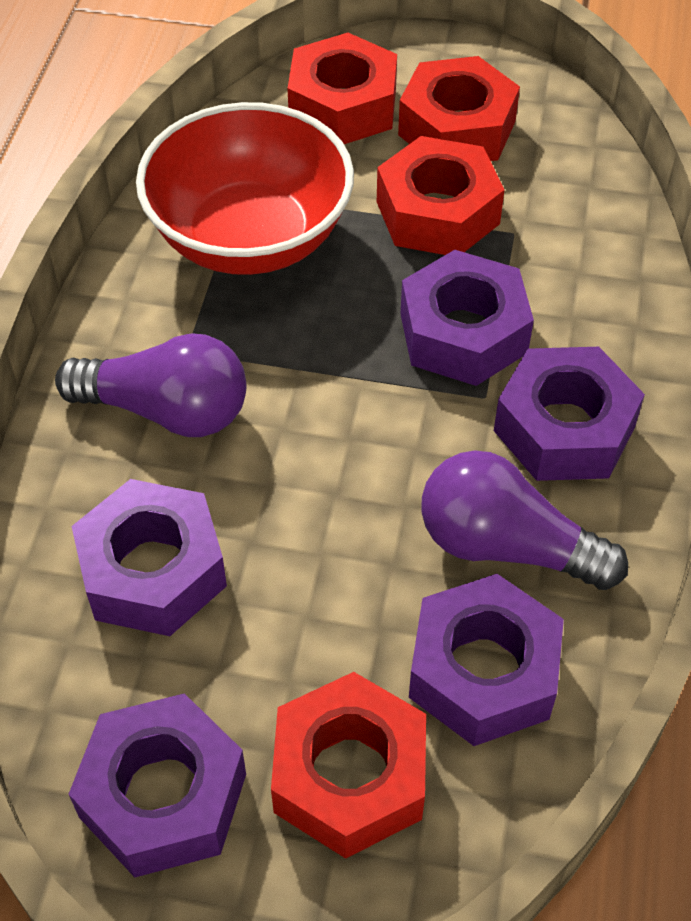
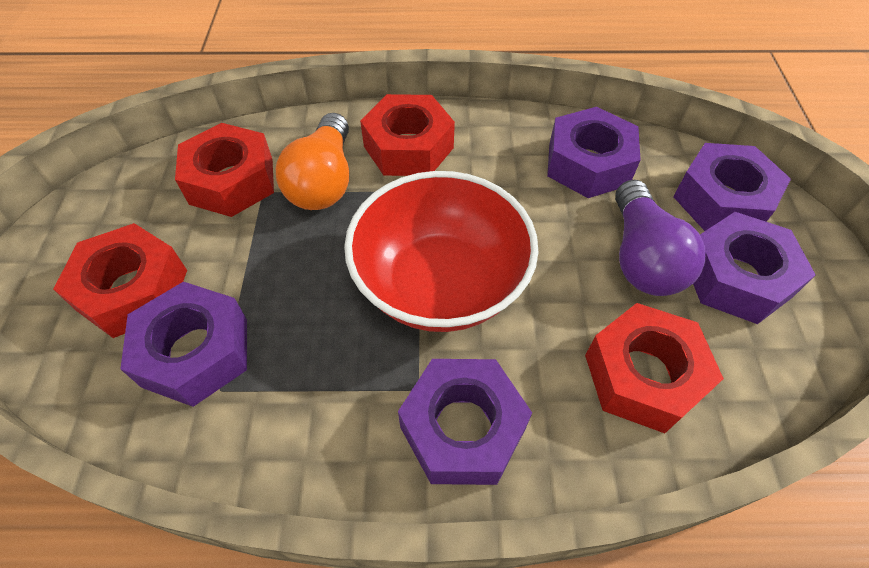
orange light bulb: none = 0 -> [276,113,349,210] = 1
purple light bulb: [55,333,246,437] [421,450,628,590] = 2 -> [615,180,706,296] = 1

